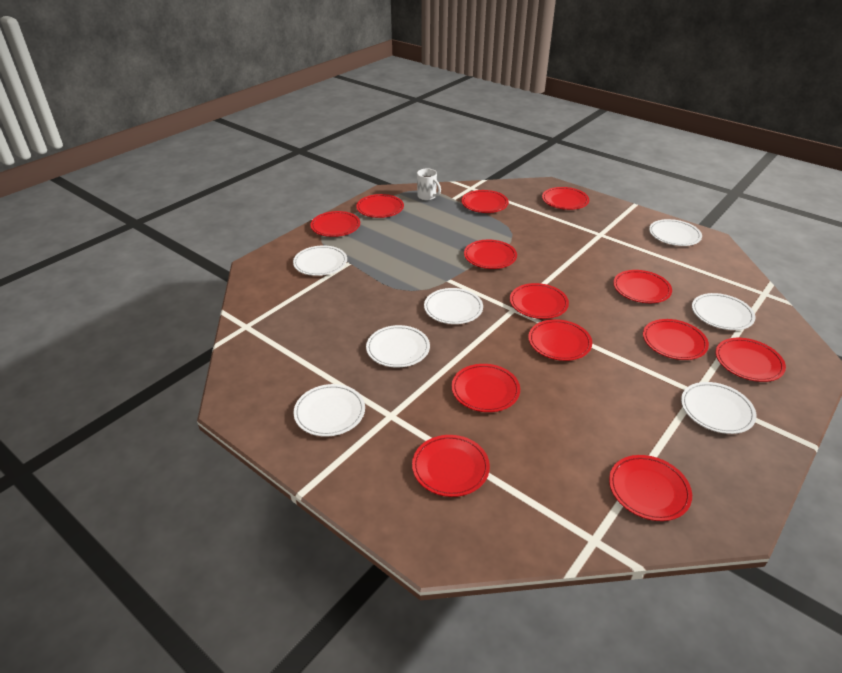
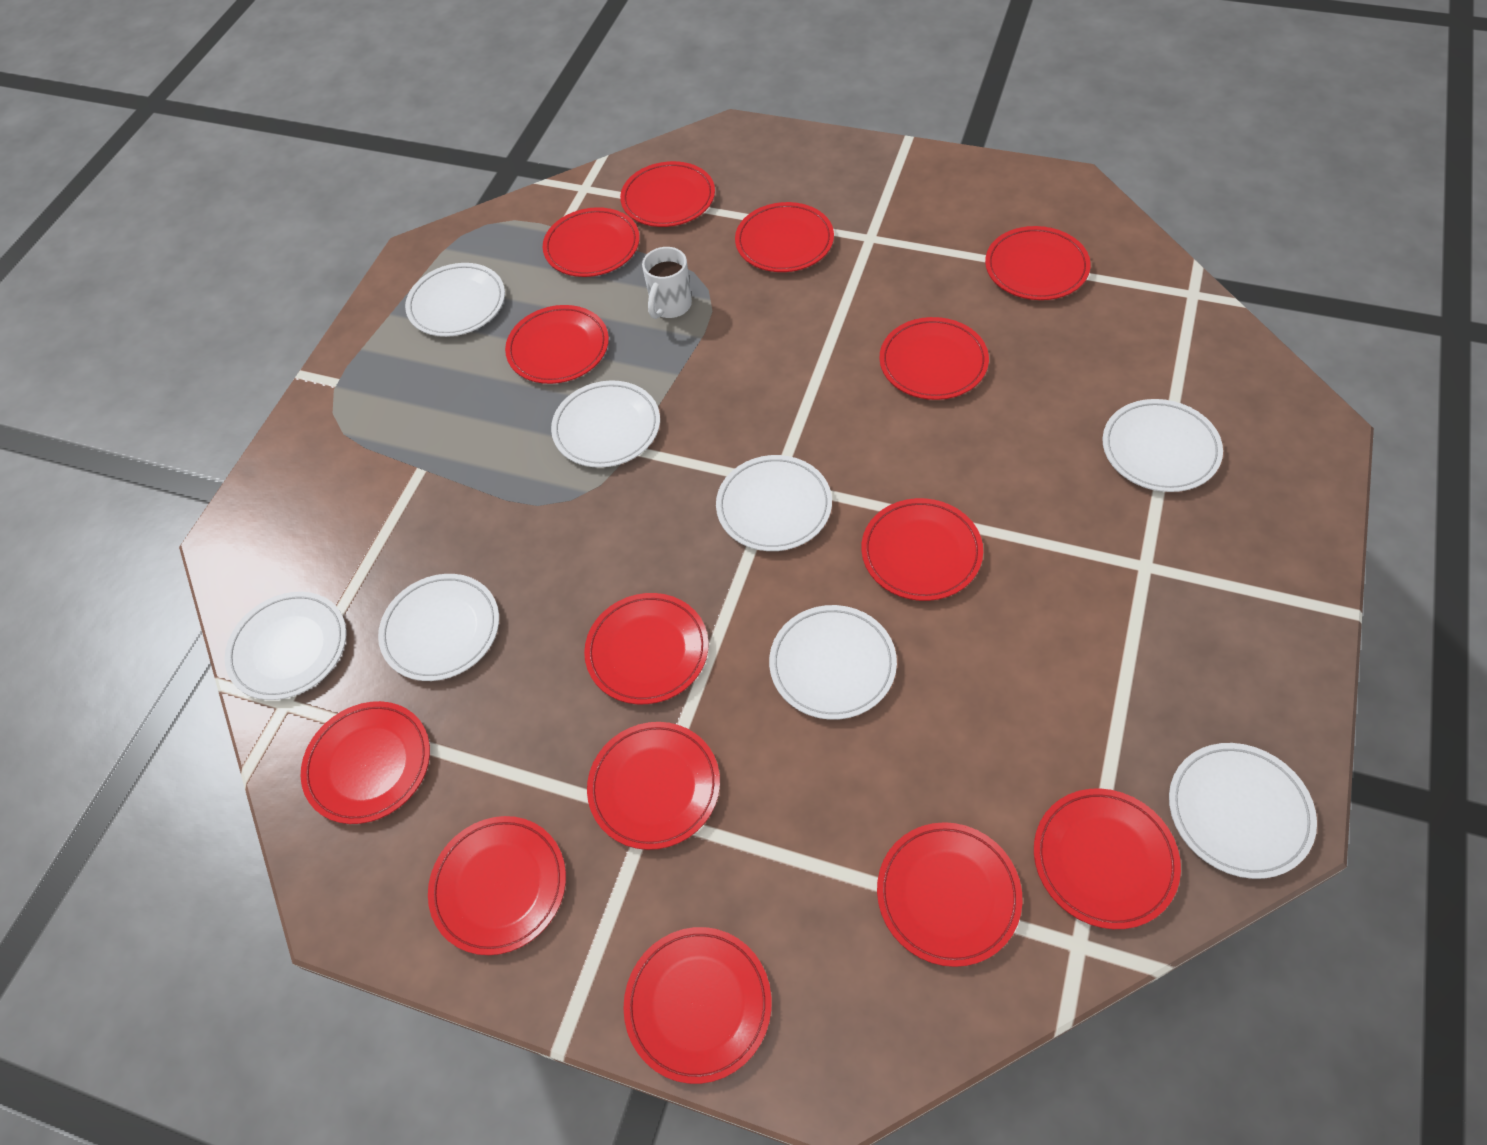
red plate: [310,211,360,237] [356,194,404,218] [412,435,490,497] [452,364,520,412] [461,190,509,213] [464,239,517,269] [510,283,569,319] [528,319,592,361] [542,187,589,210] [609,455,692,521] [613,270,672,303] [643,319,709,360] [715,338,786,382] = 13 -> [301,701,430,824] [428,816,566,955] [505,305,609,384] [543,207,640,277] [584,593,709,704] [587,722,720,850] [620,161,715,227] [623,927,772,1084] [735,202,834,272] [861,498,983,601] [877,822,1022,967] [879,317,989,400] [985,226,1091,300] [1034,788,1181,929] = 14
white plate: [293,245,347,276] [294,384,365,437] [366,325,430,368] [424,288,483,324] [649,219,702,246] [681,382,757,434] [692,293,756,330] = 7 -> [225,592,346,700] [378,574,499,681] [405,263,505,337] [551,380,660,468] [716,455,832,551] [769,605,897,720] [1103,399,1223,492] [1169,743,1317,879] = 8

